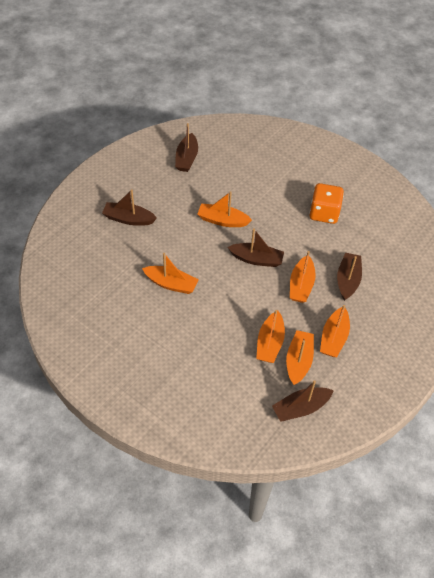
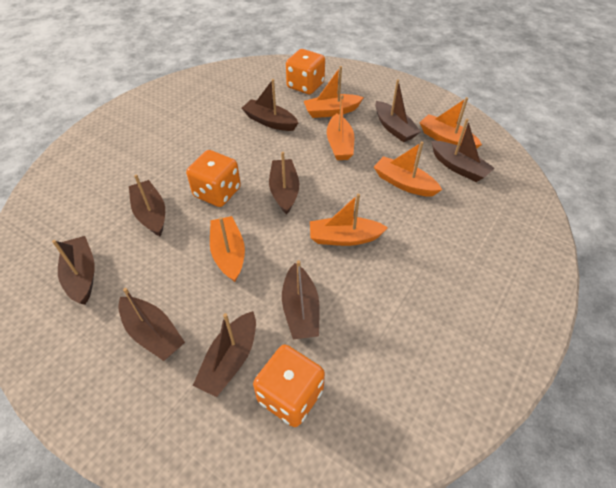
brown boat: [102,189,157,226] [175,123,198,172] [228,228,284,267] [272,380,334,421] [337,253,362,301] = 5 -> [52,236,95,305] [118,288,185,361] [129,175,165,236] [193,311,256,397] [242,79,298,131] [269,152,299,214] [282,260,320,339] [375,79,421,142] [431,119,494,182] = 9
orange dice: [309,183,344,224] = 1 -> [186,150,241,207] [253,345,325,427] [286,49,325,94] = 3

